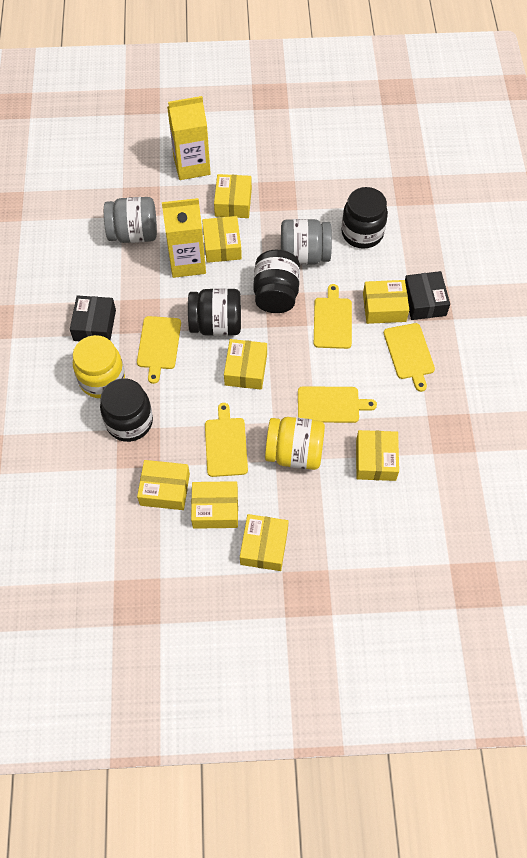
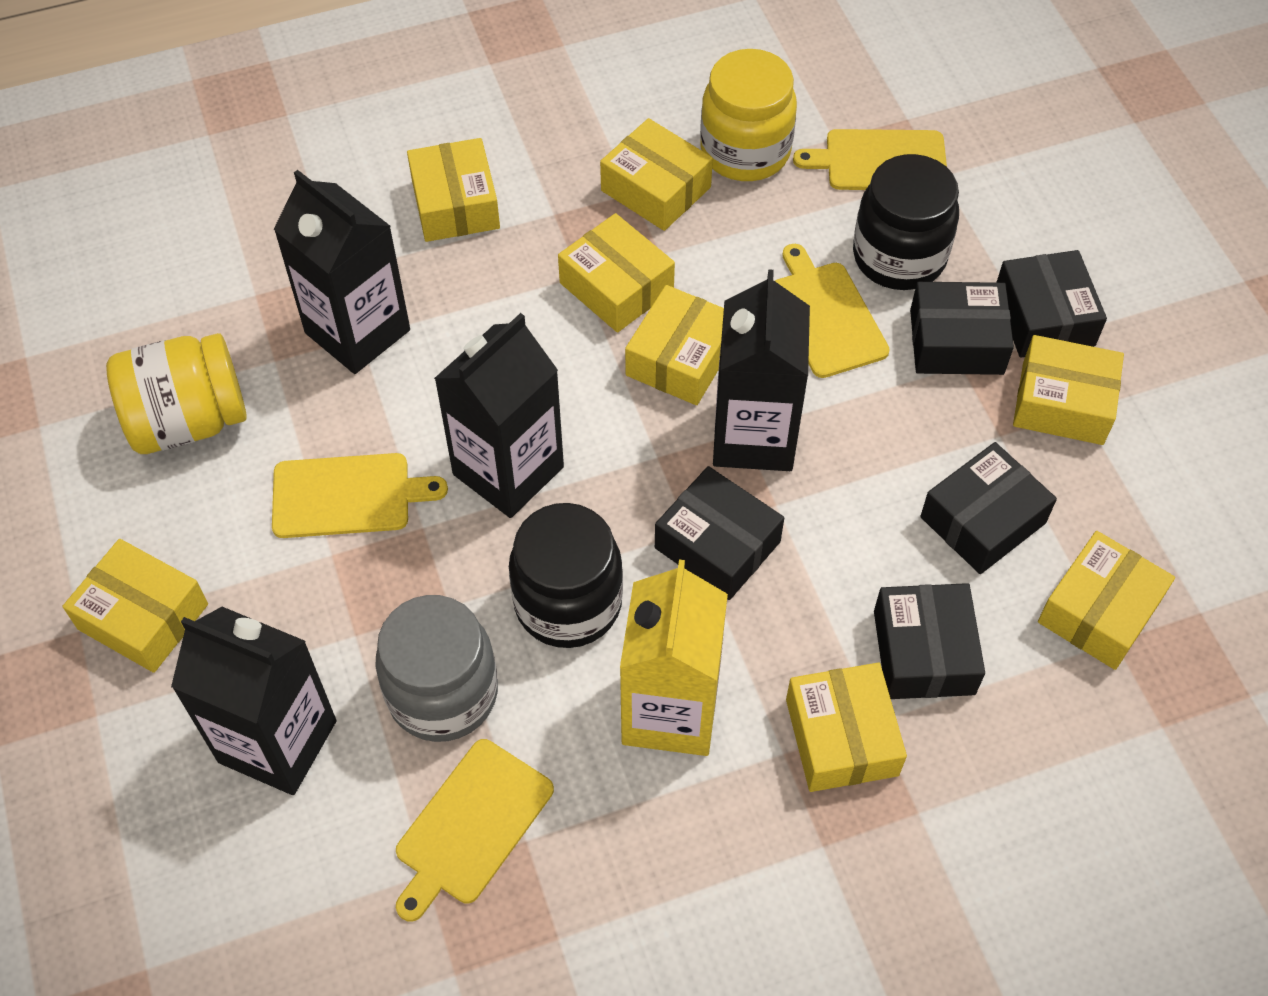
black box: [70,295,116,341] [405,271,450,320] = 2 -> [655,466,784,600] [874,583,985,699] [910,282,1014,375] [920,442,1057,574] [996,250,1107,358] = 5
black carton: none = 0 -> [171,607,337,795] [274,170,410,374] [434,313,564,518] [713,269,810,471] = 4
black jar: [100,378,153,442] [188,288,241,336] [253,250,300,313] [341,187,388,249] = 4 -> [509,503,623,648] [853,154,959,290] = 2
grey jar: [104,197,157,243] [281,219,332,265] = 2 -> [375,595,498,742] = 1
yellow carton: [162,198,206,278] [167,96,211,180] = 2 -> [620,560,728,756] = 1
yellow cutting board: [137,316,181,384] [205,403,248,477] [298,386,377,423] [314,284,352,349] [384,323,435,392] = 5 -> [272,453,448,538] [396,739,554,921] [775,244,890,378] [793,129,947,190] = 4

